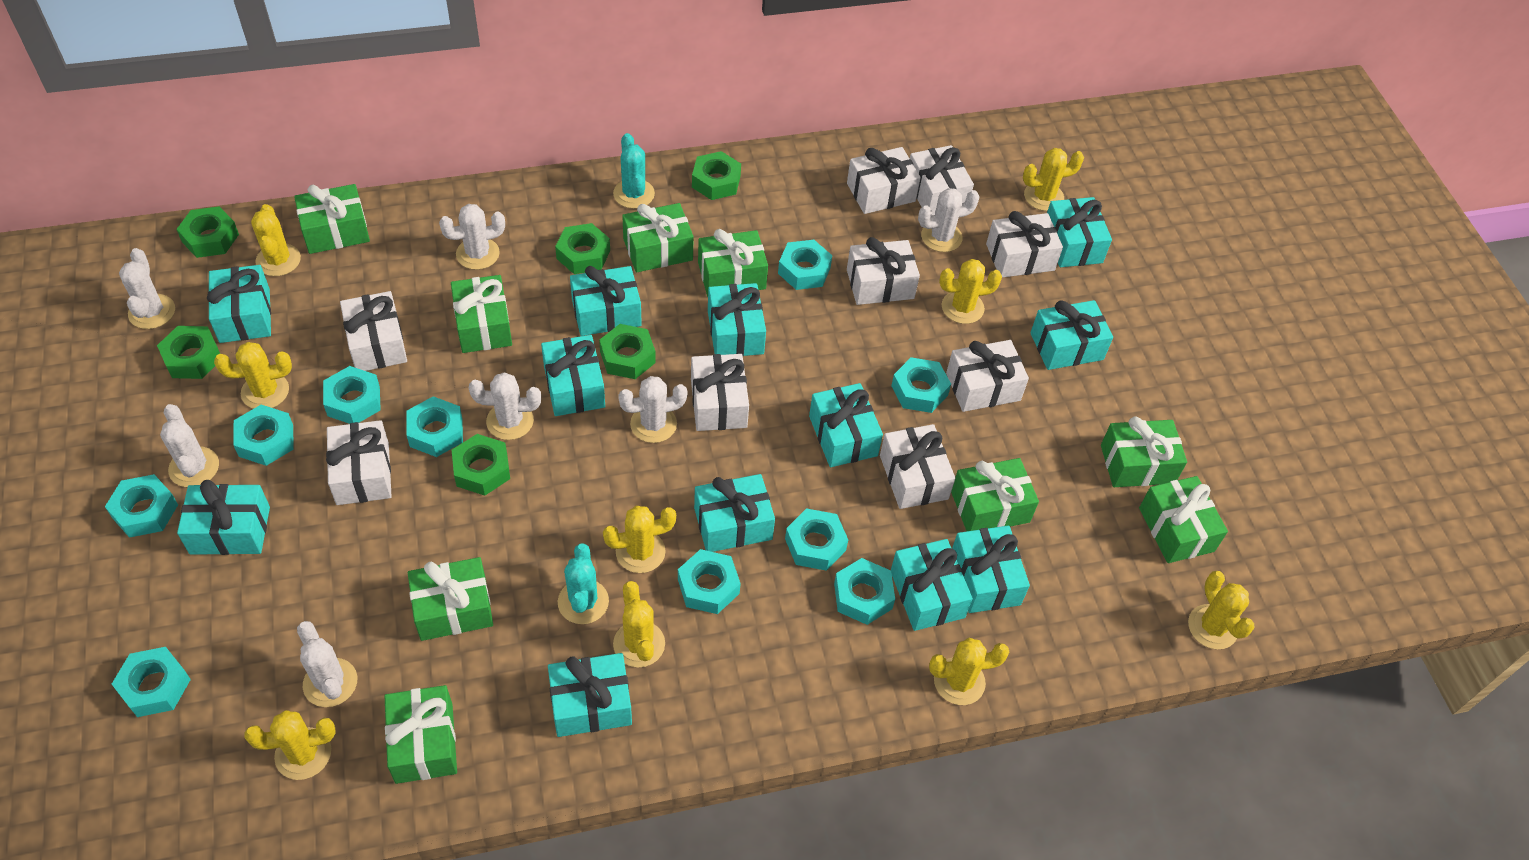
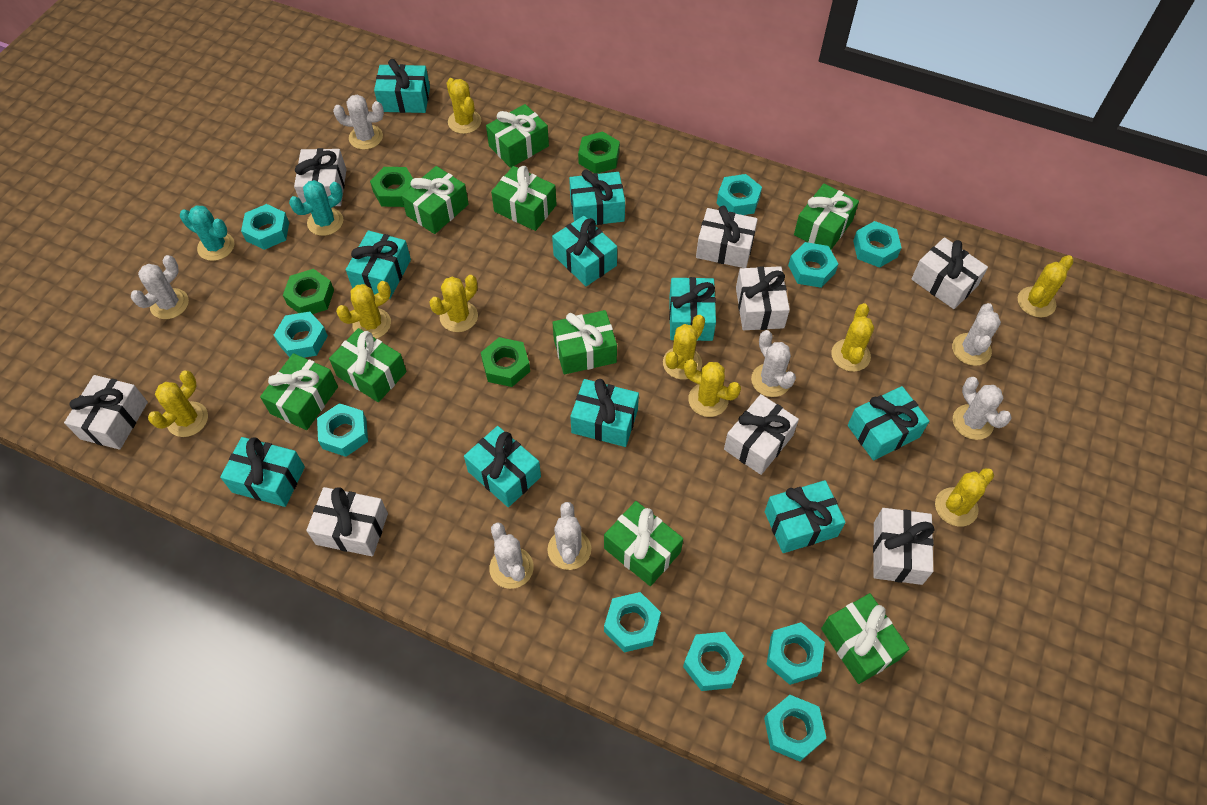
green nut: [157,326,220,379] [176,207,239,258] [452,434,510,496] [555,223,610,274] [599,324,656,379] [692,151,741,200] = 6 -> [283,269,334,314] [370,167,413,207] [481,337,530,387] [578,131,620,174] = 4
turquoise gift: [177,480,270,555] [207,265,271,343] [541,335,605,416] [548,653,632,737] [570,266,642,336] [694,474,775,552] [708,283,766,356] [809,383,883,467] [891,539,973,631] [952,526,1030,613] [1030,300,1113,370] [1047,197,1112,267] = 12 -> [220,437,305,507] [346,230,411,299] [374,59,430,113] [464,426,541,507] [552,216,617,286] [569,169,625,225] [570,379,639,447] [669,277,716,341] [765,480,846,553] [848,386,929,461] = 10
white gift: [326,420,392,505] [340,291,407,371] [691,354,749,431] [847,147,921,214] [847,237,920,305] [880,424,955,509] [910,145,974,215] [946,340,1029,412] [986,211,1063,278] = 9 -> [64,375,148,450] [294,148,346,206] [306,487,388,556] [696,206,758,268] [724,394,799,475] [736,266,790,330] [873,508,934,585] [911,237,988,309] = 8

